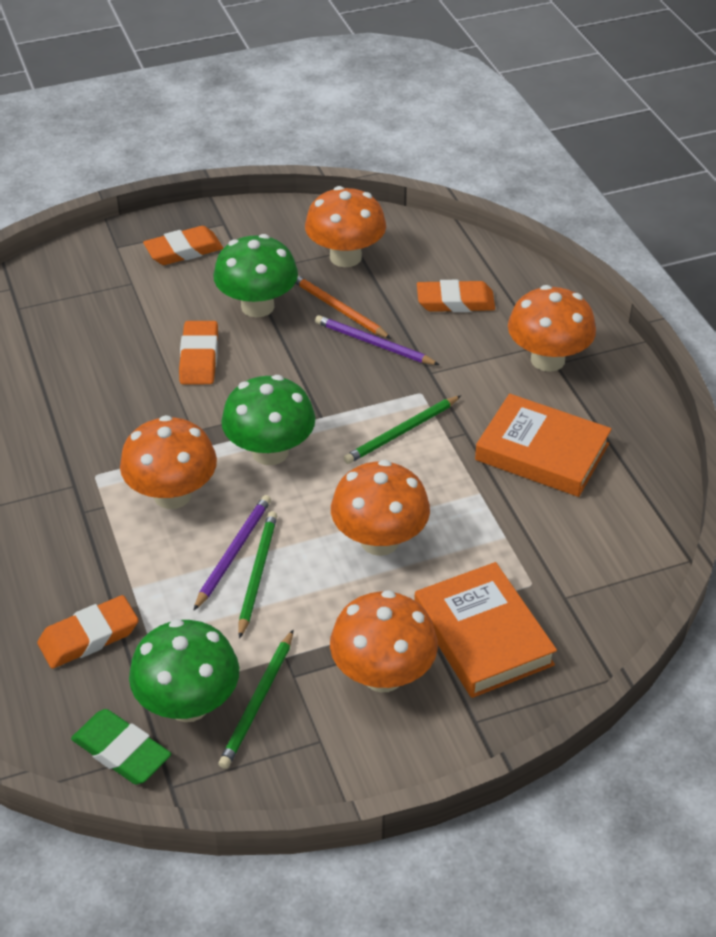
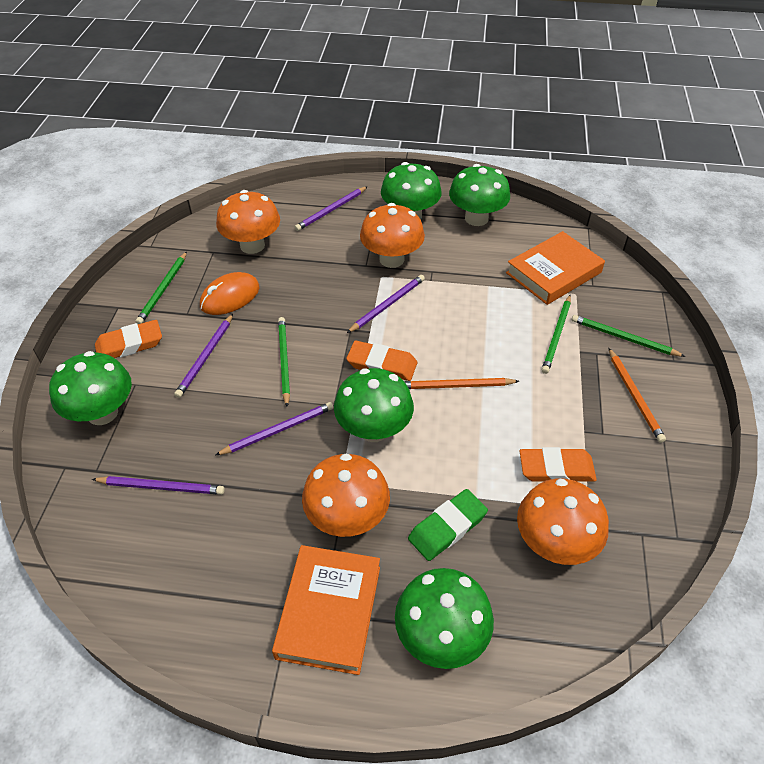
green mushroom: [129,619,239,722] [213,234,298,318] [221,375,315,465] = 3 -> [49,351,132,425] [334,368,414,442] [381,162,442,220] [395,568,494,669] [449,164,510,226] = 5
green pencil: [218,630,293,769] [238,511,277,639] [344,396,461,464] = 3 -> [136,252,187,324] [278,317,290,407] [542,295,571,374] [572,315,686,357] = 4
orange eraser: [37,595,139,669] [143,226,223,265] [179,321,218,384] [417,280,495,312] = 4 -> [95,320,162,358] [347,341,417,381] [520,447,597,482] = 3
orange mouse: none = 0 -> [200,272,259,315] = 1
orange mushroom: [120,415,217,509] [305,186,386,267] [330,590,438,693] [331,460,430,556] [508,285,596,372] = 5 -> [216,190,280,254] [302,454,390,537] [360,203,425,268] [517,479,609,565] = 4
orange pencil: [295,276,391,339] = 1 -> [405,378,519,389] [609,348,666,443] = 2
purple pencil: [193,495,271,611] [315,315,440,365] = 2 -> [92,476,225,495] [174,314,233,398] [216,402,334,455] [295,186,368,231] [347,275,425,333] = 5

